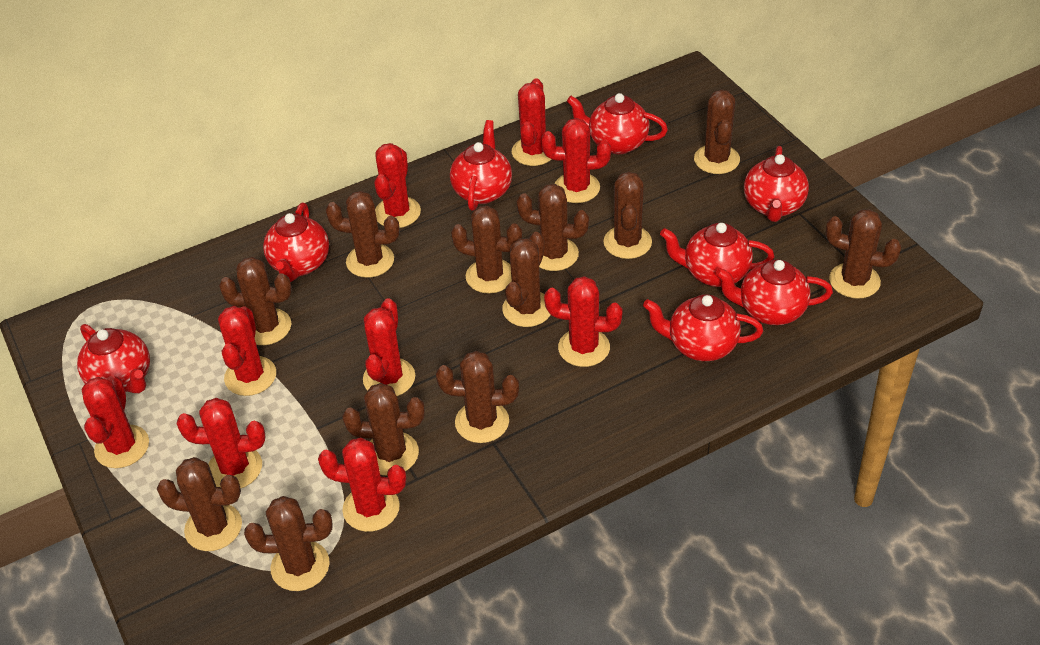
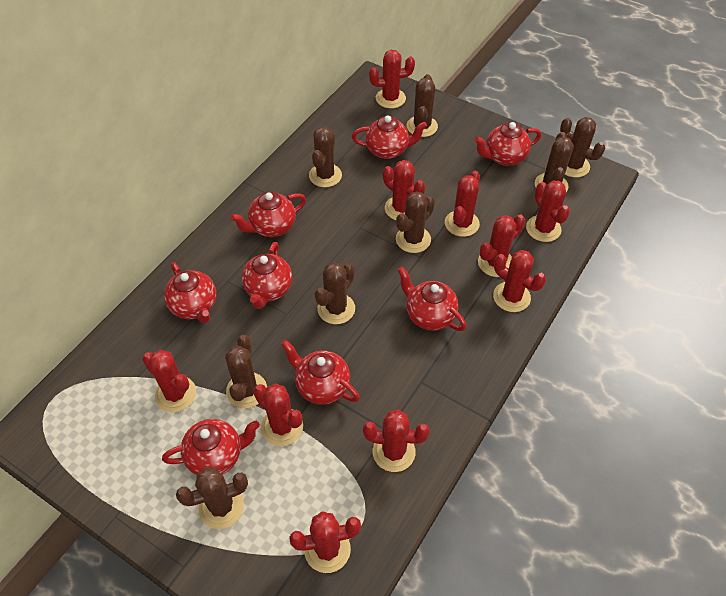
brown cactus: [157,457,242,551] [219,257,292,345] [244,496,333,591] [325,191,400,278] [342,383,425,476] [436,351,519,443] [451,206,522,293] [502,232,550,327] [517,184,589,271] [603,172,652,259] [694,90,740,174] [826,209,901,299] = 12 -> [176,467,248,529] [225,335,267,408] [309,127,342,187] [315,262,355,324] [396,191,435,253] [407,74,438,137] [535,132,574,192] [560,117,605,178] = 8
red cactus: [82,375,149,468] [177,398,266,488] [218,306,276,396] [318,437,406,532] [363,298,415,396] [375,143,421,228] [512,79,552,166] [541,118,611,203] [544,276,623,367] = 9 -> [142,350,196,412] [253,383,303,446] [289,511,361,573] [363,410,430,472] [369,50,415,108] [383,160,425,220] [445,171,480,237] [478,214,525,277] [493,250,546,312] [526,181,570,242] = 10

